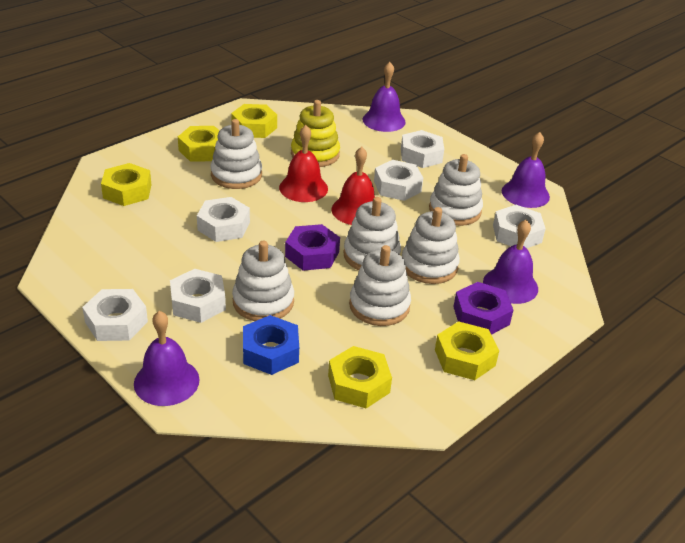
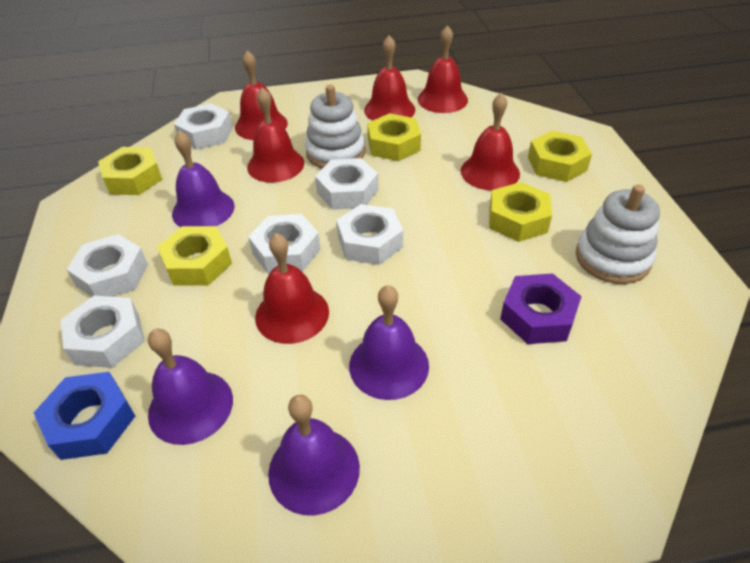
purple nut: [285,224,340,271] [453,282,513,335] = 2 -> [500,273,582,344] = 1
red bell: [279,125,328,202] [332,147,375,225] = 2 -> [235,50,288,140] [247,87,304,183] [255,233,329,344] [364,35,415,121] [417,25,468,113] [461,93,520,191] = 6
white stacking toy: [211,119,262,189] [232,241,294,321] [343,197,401,270] [349,245,411,326] [402,207,460,284] [429,154,483,226] = 6 -> [305,85,365,169] [576,184,660,284] = 2
yellow stacking toy: [291,100,340,167] = 1 -> none = 0

